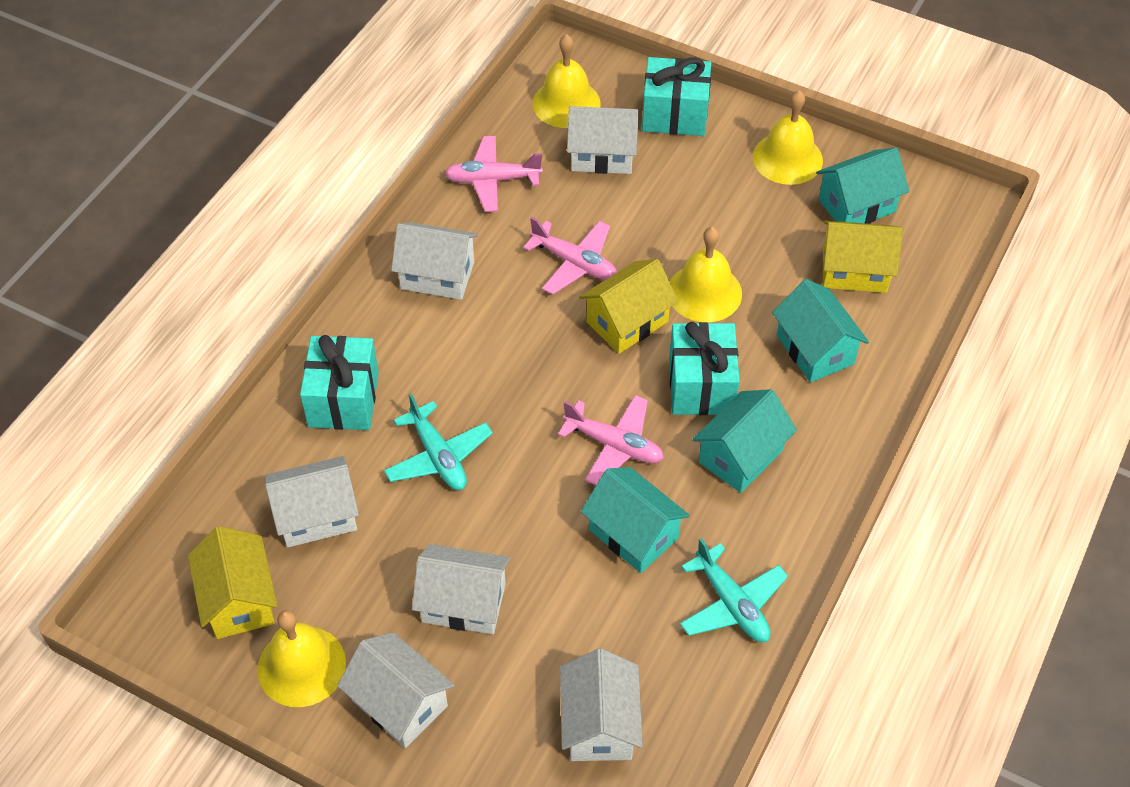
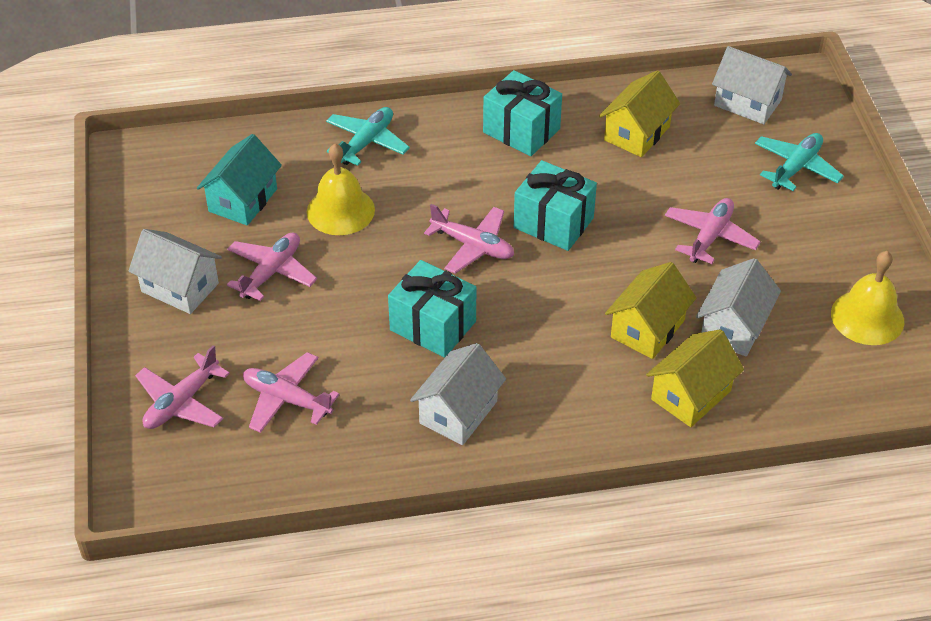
pink plane: [444,136,543,212] [523,217,617,295] [558,395,664,485] = 3 -> [135,345,230,429] [227,233,317,301] [243,352,339,433] [424,204,514,274] [665,198,761,264] = 5
turquoise house: [580,467,690,573] [693,389,797,493] [772,279,869,382] [816,148,909,224] = 4 -> [197,134,282,226] = 1
white house: [265,456,359,548] [337,632,455,748] [391,222,478,300] [412,544,510,634] [560,649,643,761] [567,106,639,174] = 6 -> [128,229,222,314] [410,343,506,445] [696,258,781,357] [712,46,792,124] = 4
yellow bell: [258,610,346,707] [532,34,601,128] [670,227,742,322] [753,90,823,185] = 4 -> [307,143,375,235] [831,251,904,345] = 2

